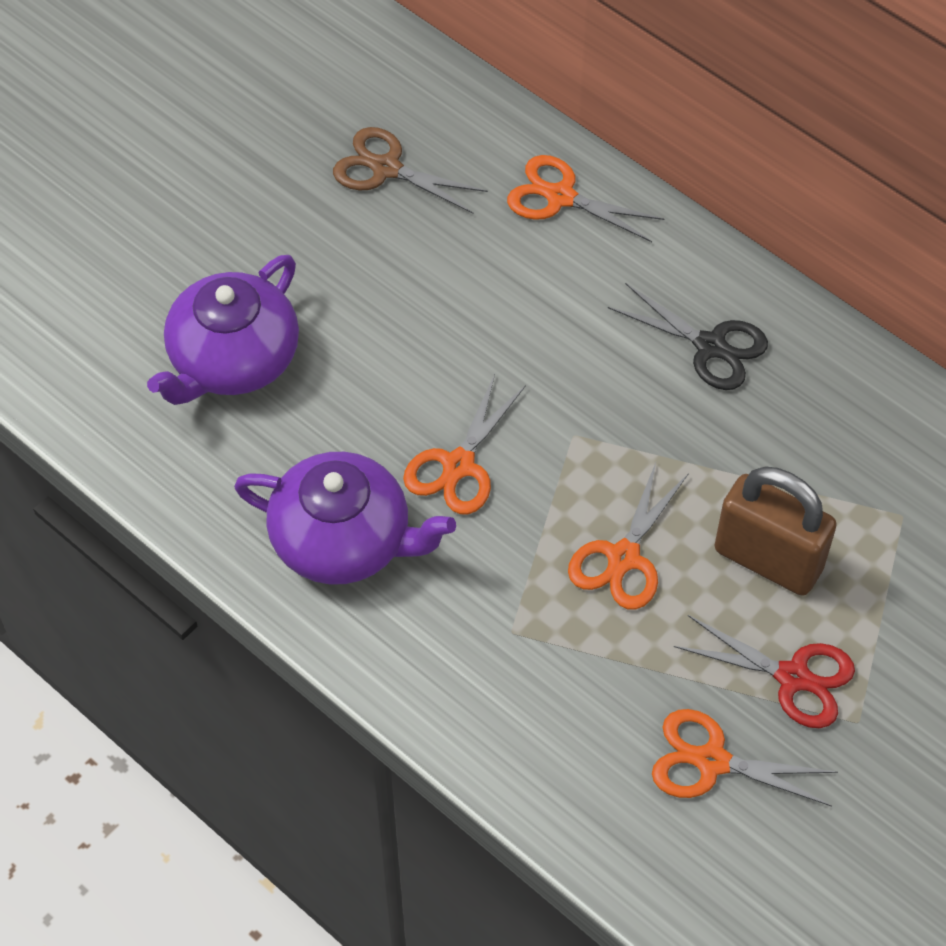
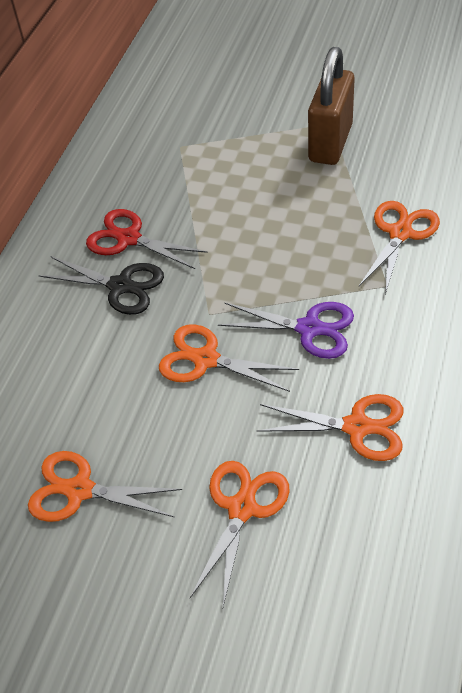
brown scissors: [333,127,488,214] = 1 -> none = 0
orange scissors: [403,374,526,514] [507,155,665,242] [568,462,689,609] [652,709,838,807] = 4 -> [28,451,182,522] [159,324,299,392] [190,461,290,607] [256,394,403,461] [359,201,440,294] = 5
purple scissors: none = 0 -> [218,302,354,359] = 1
purple teapot: [147,255,299,405] [234,452,456,585] = 2 -> none = 0

